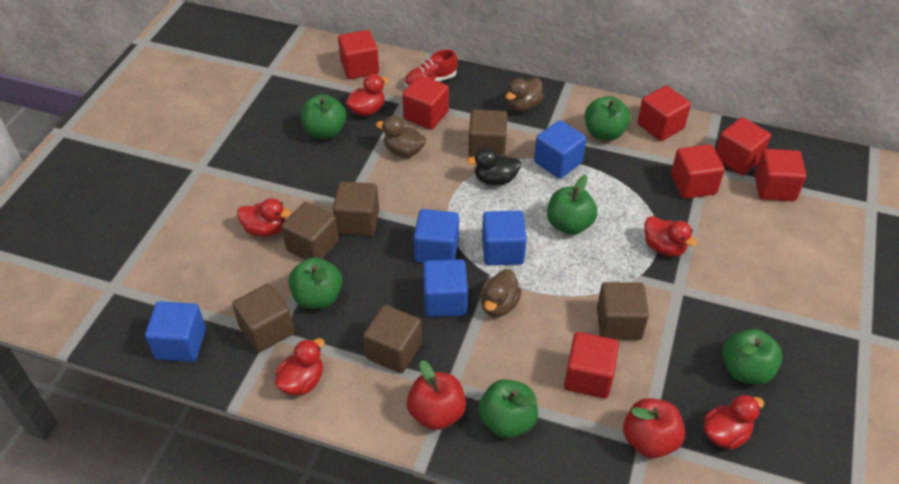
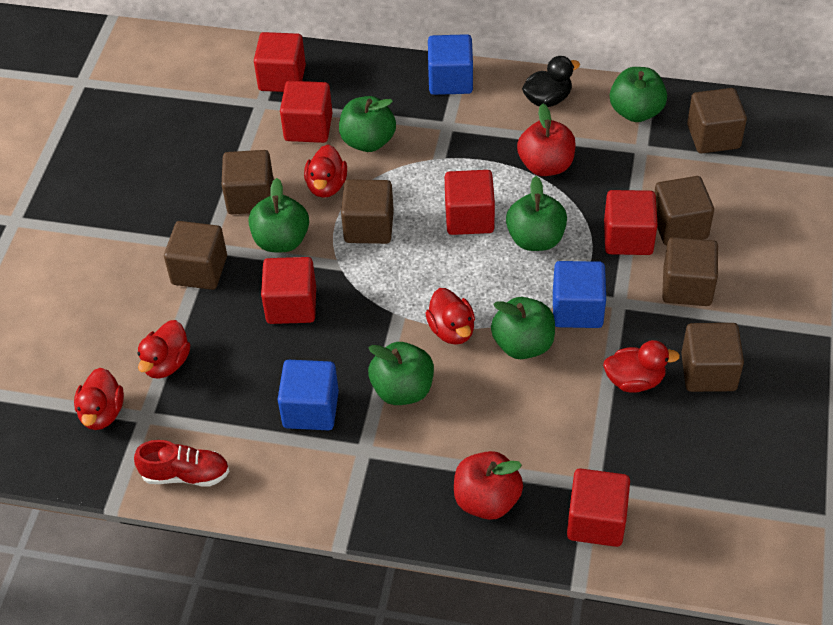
blue cube: [145,301,206,362] [414,209,459,263] [423,259,468,317] [482,211,527,265] [534,120,586,179] = 5 -> [278,360,339,430] [428,34,473,95] [553,261,606,328] = 3
brown cube: [232,283,294,352] [281,202,339,260] [333,182,379,236] [363,305,422,373] [468,109,507,157] [597,282,649,340] = 6 -> [164,221,227,290] [222,150,274,214] [341,179,394,244] [655,176,714,245] [662,237,718,306] [681,323,744,392] [687,88,747,153] = 7
brown duck: [376,116,426,157] [480,269,522,317] [506,77,543,112] = 3 -> none = 0
red cube: [338,30,379,79] [402,75,449,130] [564,332,619,398] [637,86,691,141] [671,144,725,199] [716,117,771,175] [755,149,806,201] = 7 -> [254,32,306,92] [261,257,316,324] [280,81,332,143] [445,170,495,235] [567,468,630,547] [604,190,658,255] = 6

